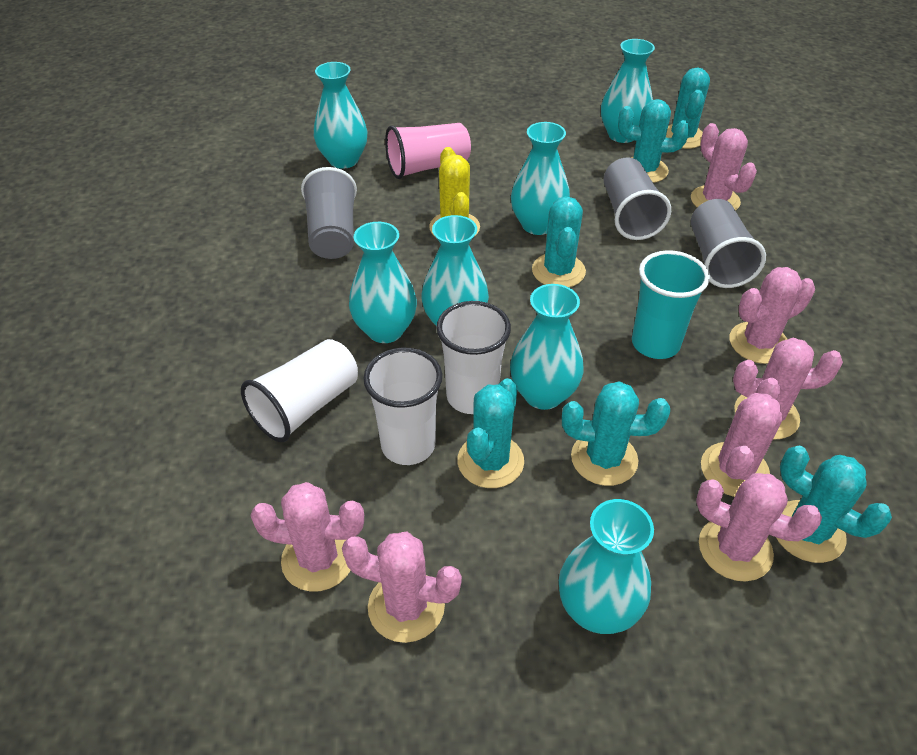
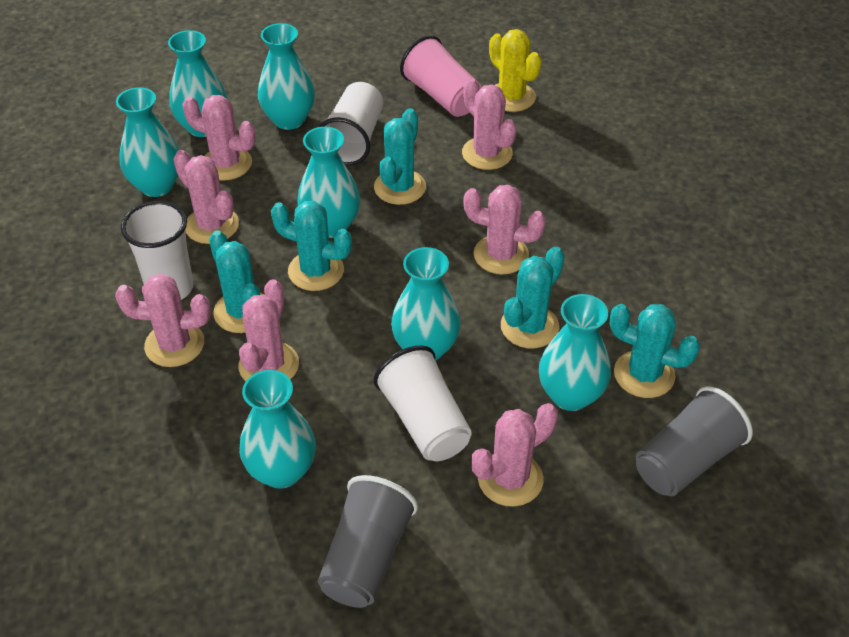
grey cup: [301,167,357,259] [604,157,671,240] [691,199,766,288] = 3 -> [318,475,418,608] [636,386,753,496] = 2
turquoise cactus: [458,378,524,488] [532,196,586,287] [562,381,670,486] [618,99,690,183] [666,68,710,149] [776,446,892,563] = 6 -> [209,230,264,333] [271,201,352,291] [374,108,426,205] [501,246,565,348] [610,304,700,398] = 5
turquoise cup: [632,250,710,359] = 1 -> none = 0

